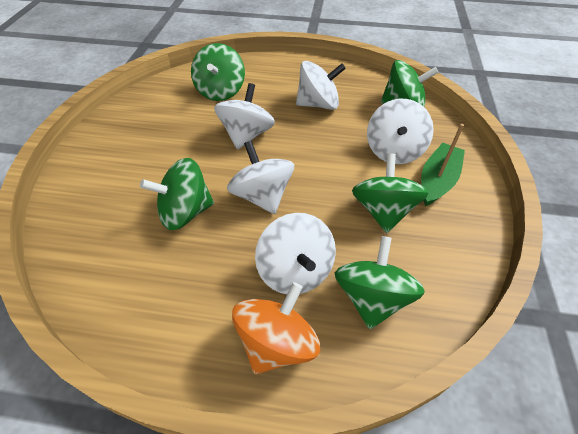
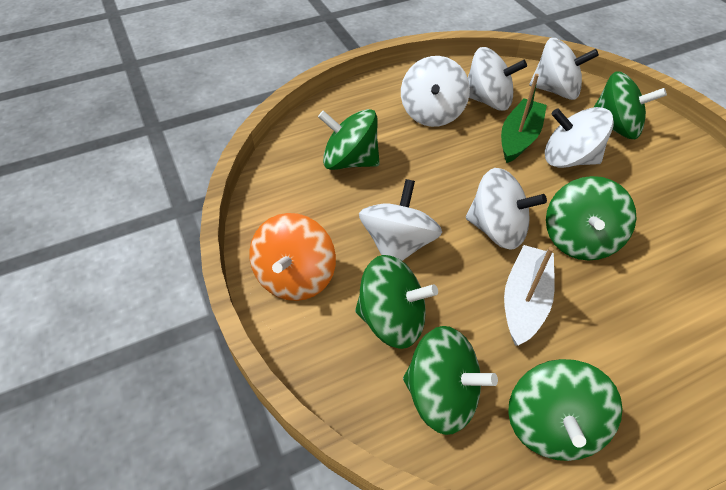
green spinning top: [140,158,214,230] [191,43,245,101] [335,236,425,329] [352,154,429,233] [381,60,439,107] = 5 -> [318,109,380,170] [355,255,438,349] [403,326,498,435] [508,359,623,461] [546,176,637,261] [594,71,667,139] = 6
white boat: none = 0 -> [504,245,555,346] = 1
white spinning top: [214,83,275,150] [227,141,294,214] [255,213,336,294] [296,61,346,110] [367,99,434,164] = 5 -> [359,179,442,261] [401,56,470,127] [466,168,547,250] [468,47,527,111] [529,38,599,100] [545,107,614,168] = 6

